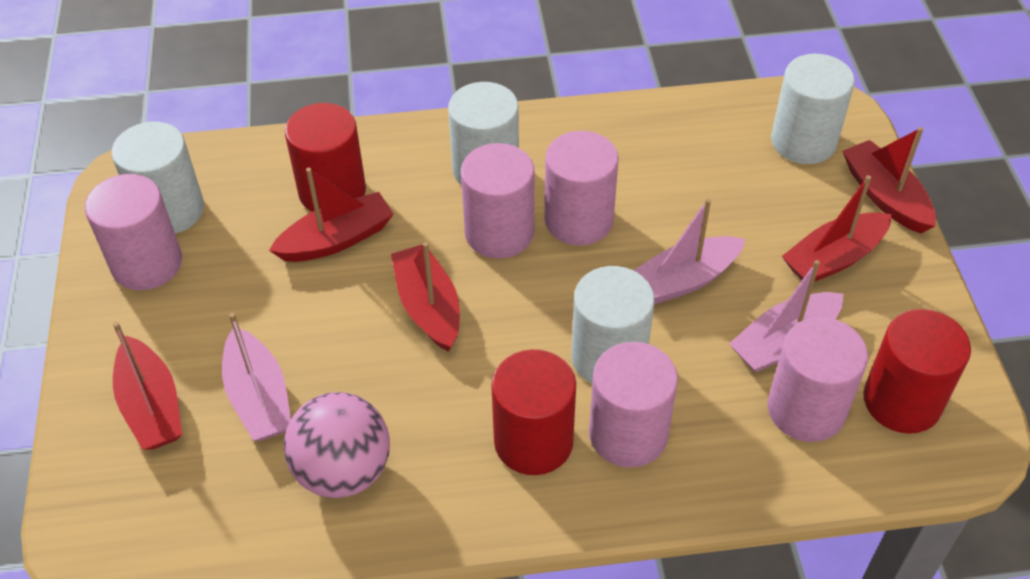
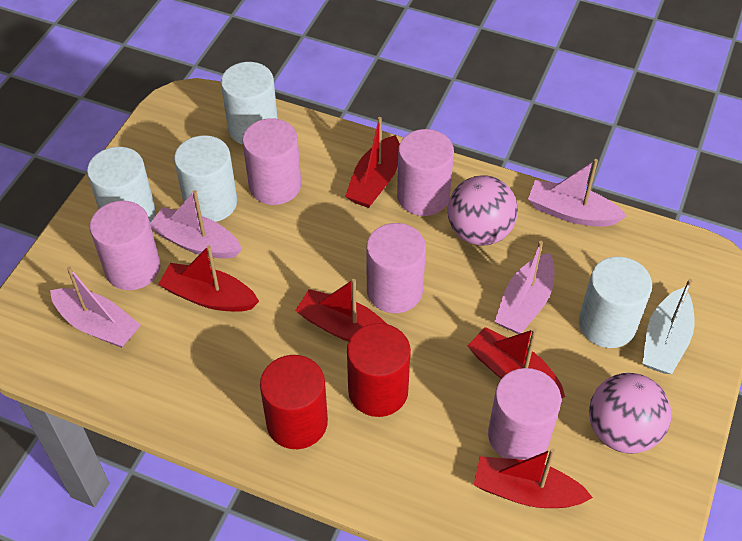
pink ball: [284,392,390,498] = 1 -> [447,175,518,246] [589,373,671,454] = 2
pink boat: [222,313,291,441] [634,198,745,304] [729,260,844,372] = 3 -> [50,266,141,348] [150,190,242,259] [494,241,554,334] [528,159,627,226] = 4
red cylinder: [285,103,366,212] [491,349,576,475] [863,309,971,434] = 3 -> [260,355,328,449] [347,323,411,417] = 2
white boat: none = 0 -> [643,279,695,374] = 1

